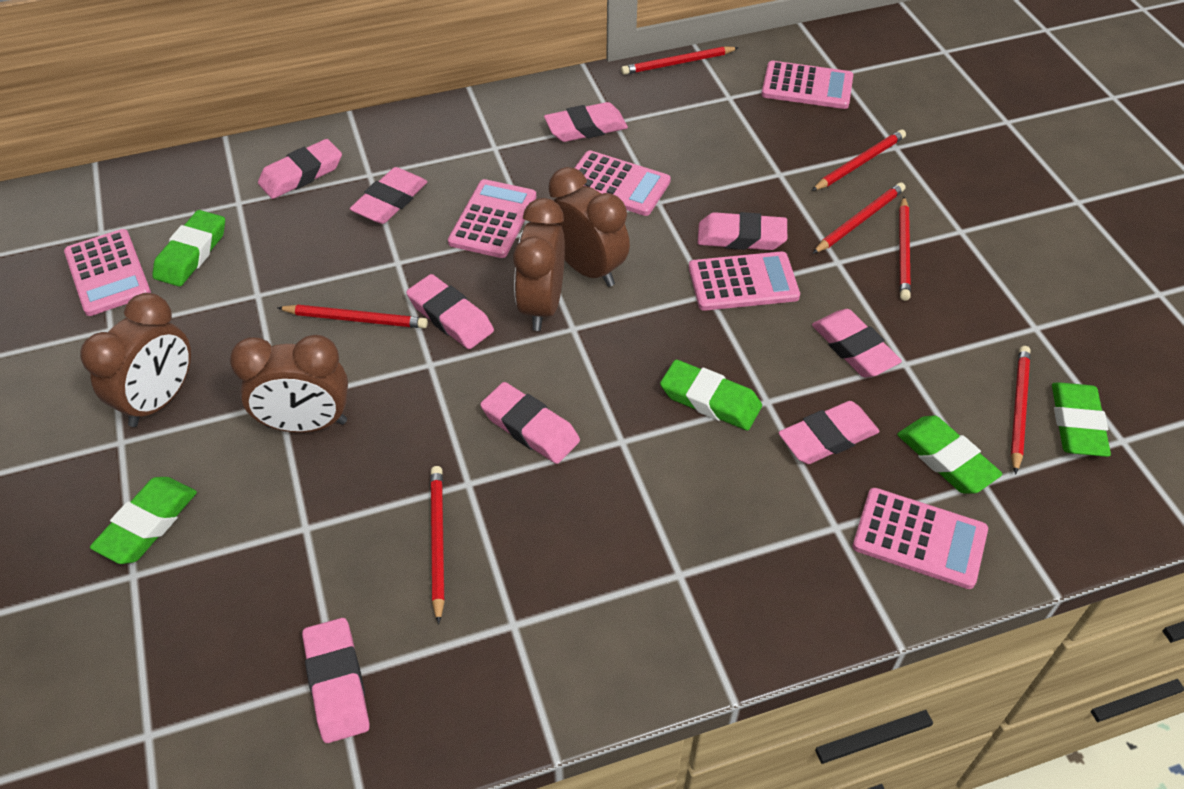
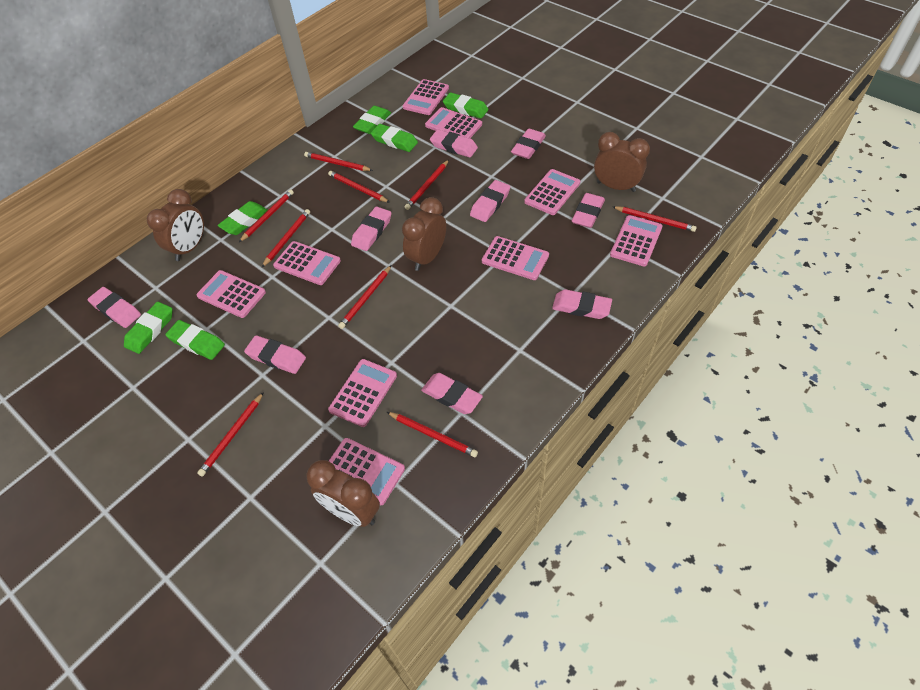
green eraser: [90,477,197,564] [152,210,225,287] [660,360,762,430] [897,415,1002,493] [1052,382,1111,457] = 5 -> [124,302,173,354] [165,320,225,360] [217,201,268,235] [353,106,391,134] [371,124,418,152] [443,92,488,119] = 6
pink calculator: [64,229,151,316] [448,179,536,258] [575,150,671,216] [689,251,800,311] [761,61,853,109] [852,488,988,589] = 6 -> [197,270,266,318] [273,241,341,285] [328,359,397,427] [329,438,405,505] [403,79,449,115] [425,107,482,138] [482,236,549,280] [524,169,580,215] [610,215,663,267] = 9
red pencil: [277,305,428,328] [430,466,445,625] [621,46,739,75] [812,129,906,191] [812,182,905,254] [899,197,911,301] [1011,346,1030,474] = 7 -> [197,392,264,477] [239,189,294,242] [262,209,310,267] [304,152,373,171] [328,171,390,203] [338,265,391,329] [387,412,478,457] [405,160,449,210] [613,206,697,232] = 9

